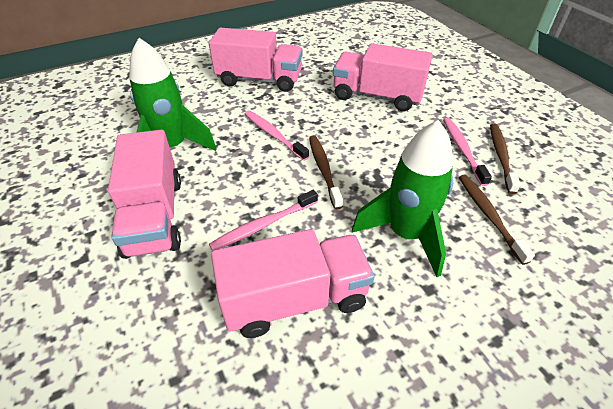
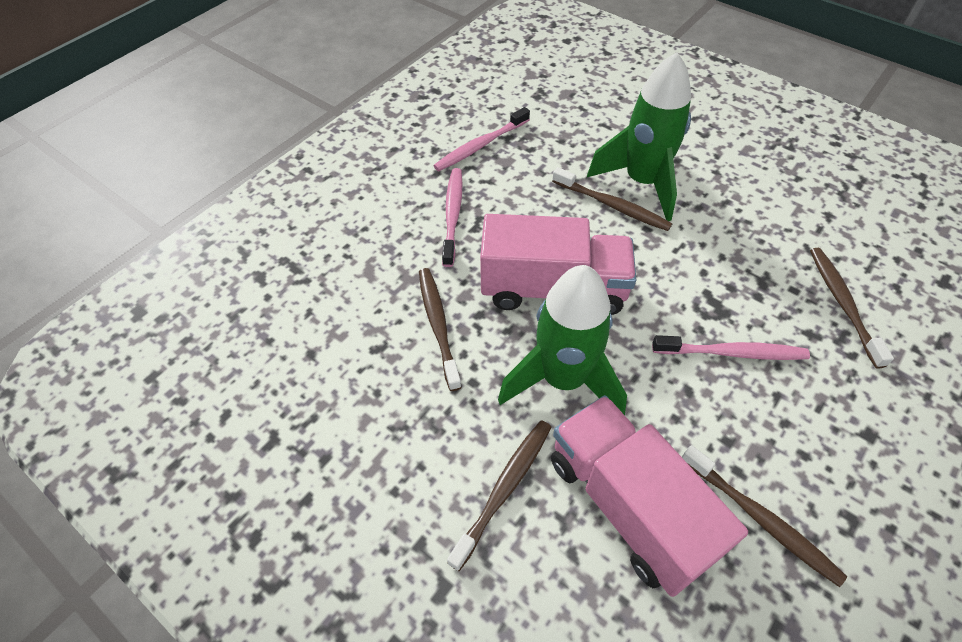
brown toothbrush: [309,135,343,209] [459,174,535,265] [490,124,521,194] = 3 -> [419,268,462,391] [447,420,551,571] [552,167,672,231] [682,445,847,587] [810,248,894,369] = 5
pink truck: [108,130,181,259] [209,28,303,92] [211,229,374,338] [333,43,433,111] = 4 -> [480,214,636,315] [551,395,748,597] = 2

